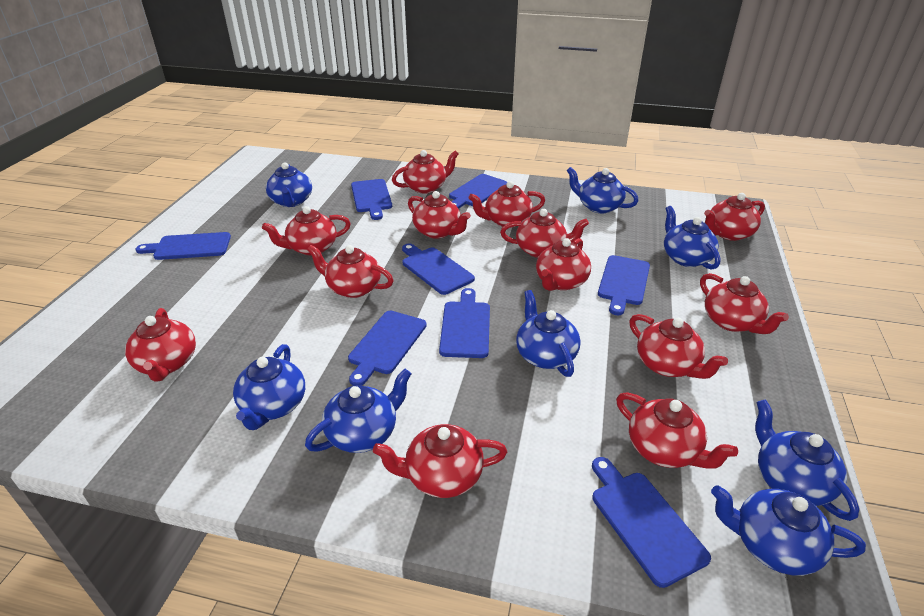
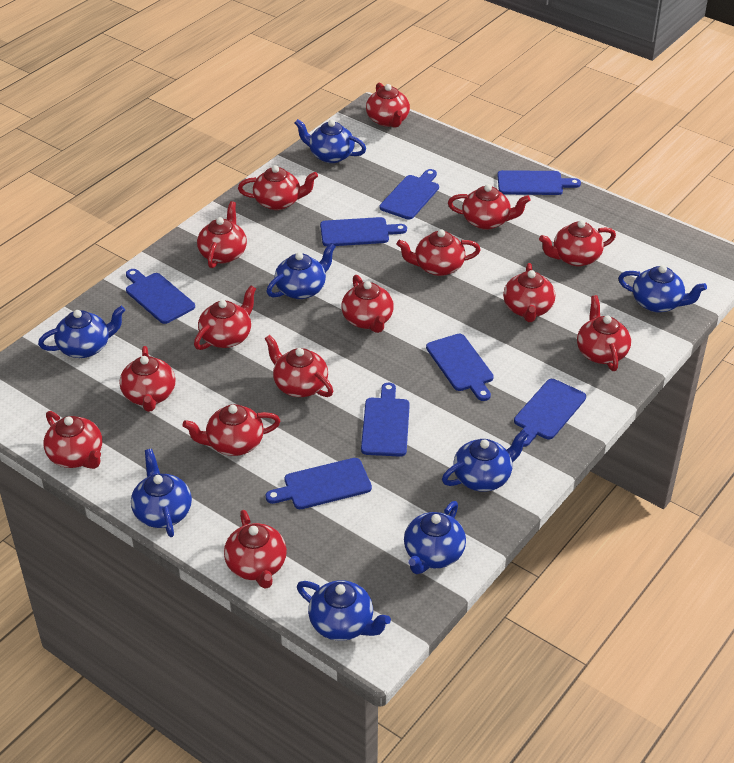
red teapot: [125,308,196,382] [262,206,351,255] [307,245,394,298] [373,424,507,498] [392,150,459,194] [408,191,471,239] [469,181,545,228] [500,209,589,258] [536,238,591,291] [616,392,738,469] [629,314,728,379] [700,273,789,334] [704,193,765,241] = 13 -> [44,411,102,469] [119,346,175,412] [183,404,280,456] [194,286,256,350] [197,201,247,268] [224,510,287,589] [238,165,318,210] [265,335,333,397] [341,275,394,333] [366,82,410,127] [397,229,481,276] [448,184,530,230] [503,263,555,322] [539,220,616,266] [577,295,631,371] = 15

